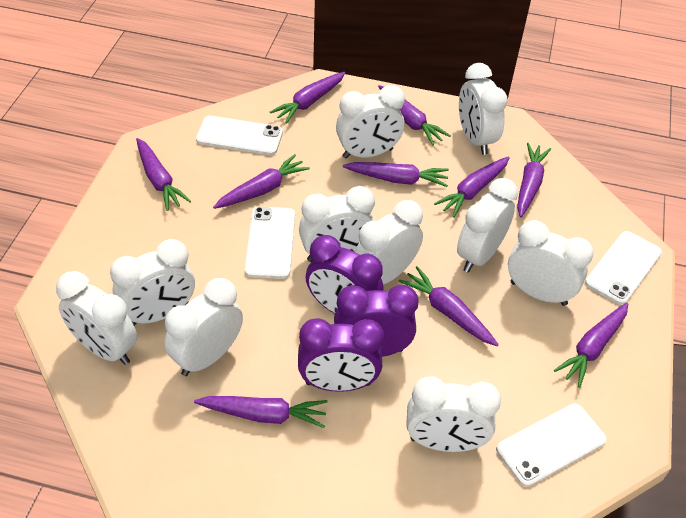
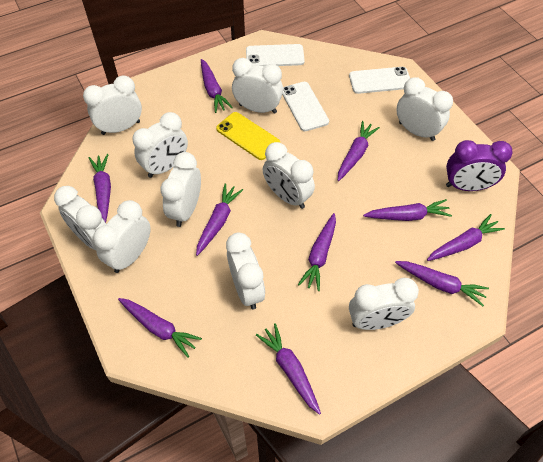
purple clock: [298,318,384,392] [306,235,384,314] [334,285,419,357] = 3 -> [446,140,513,191] = 1
white phone: [196,116,283,155] [245,207,295,279] [496,403,607,487] [585,231,662,305] = 4 -> [246,44,305,66] [283,82,329,131] [349,67,410,94] = 3
yellow phone: none = 0 -> [216,112,280,160] = 1

